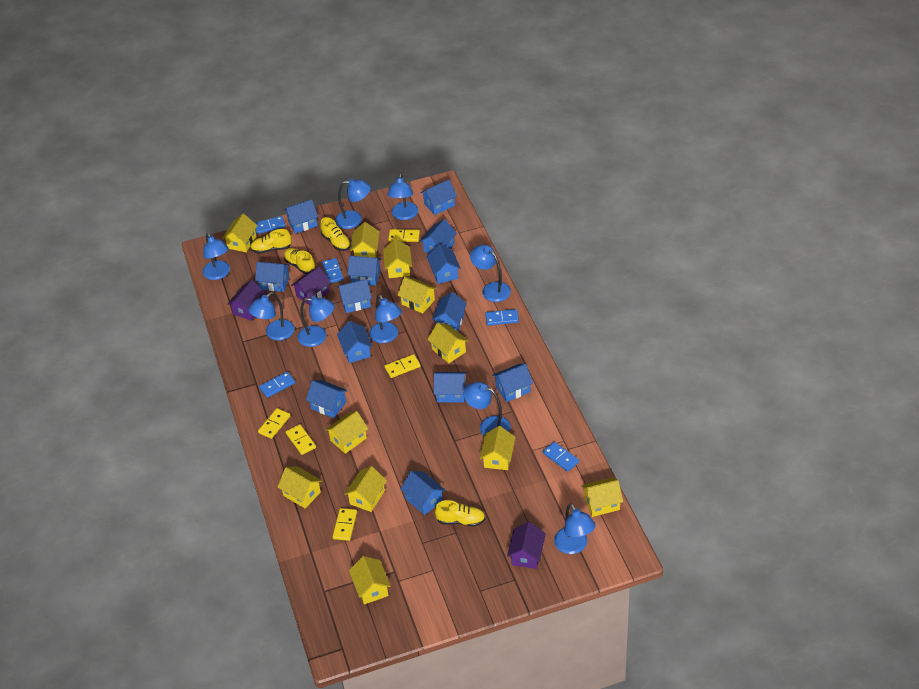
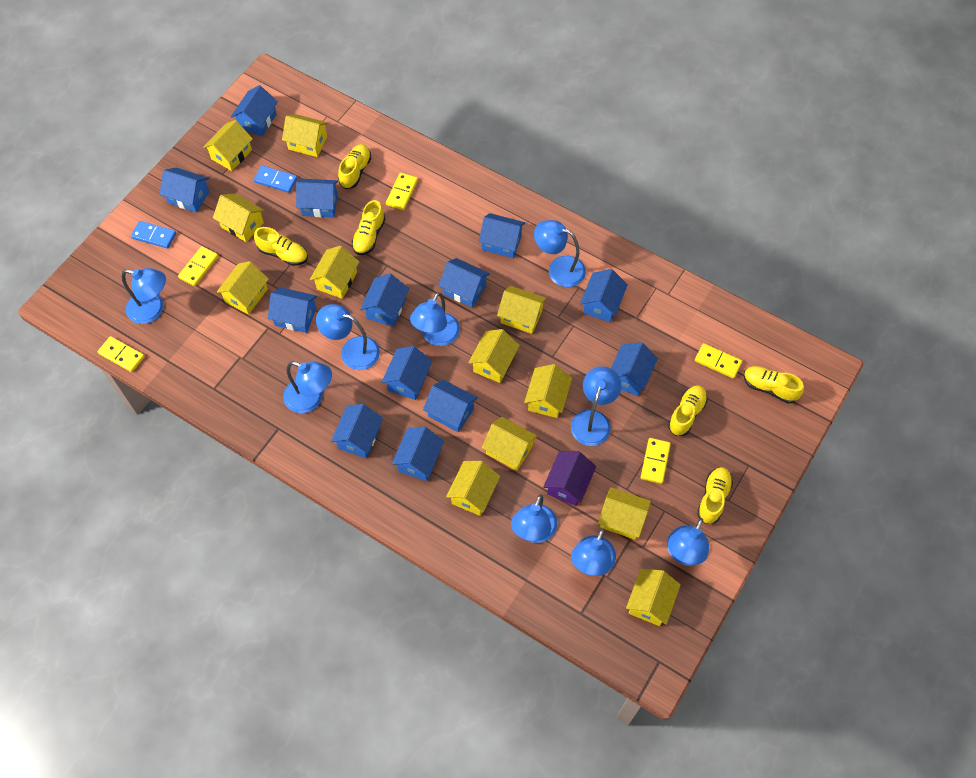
blue domino: [255,216,286,234] [259,372,295,398] [322,258,344,283] [485,309,519,326] [543,442,579,472] = 5 -> [131,221,176,249] [254,165,297,193] = 2
purple house: [227,280,266,321] [291,267,331,305] [507,522,546,569] = 3 -> [543,451,596,506] = 1
yellow house: [222,214,258,252] [278,466,322,508] [325,411,368,454] [344,466,387,512] [349,556,391,604] [350,222,380,258] [383,239,412,278] [397,277,437,314] [427,323,468,363] [480,426,515,470] [581,477,623,517] = 11 -> [203,120,253,171] [213,193,264,242] [216,261,269,314] [282,114,328,157] [310,246,360,299] [446,461,500,516] [468,329,520,383] [482,417,537,471] [497,286,547,334] [524,364,572,418] [598,487,651,540] [626,569,681,626] = 12
yellow shoe: [250,229,292,254] [284,248,316,274] [320,217,351,251] [435,500,485,527] = 4 -> [254,227,308,266] [338,144,372,189] [352,200,385,255] [668,385,708,436] [697,467,733,524] [744,366,804,404] = 6

